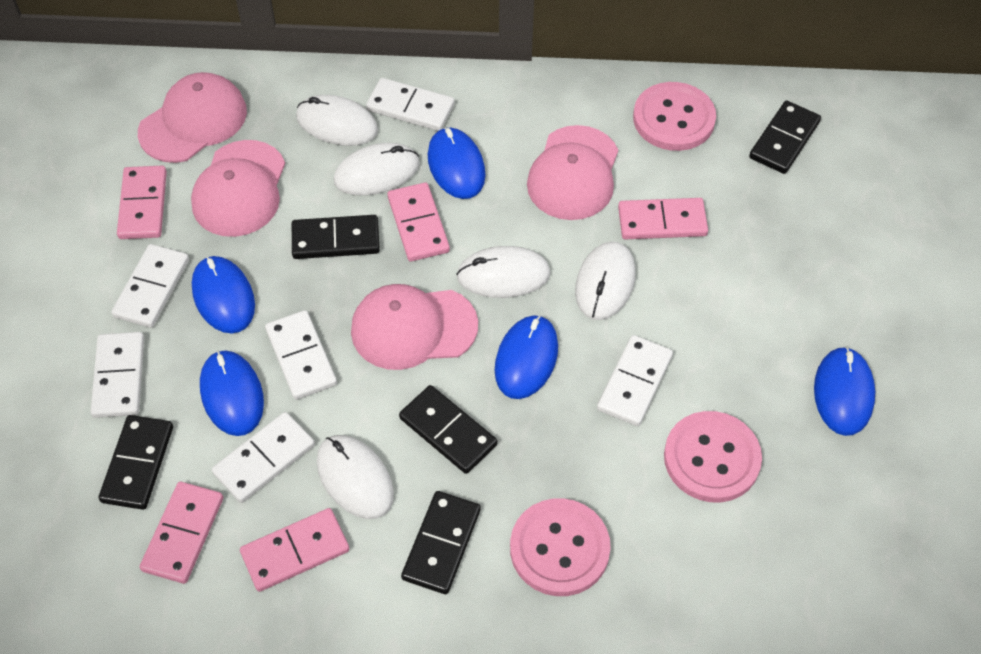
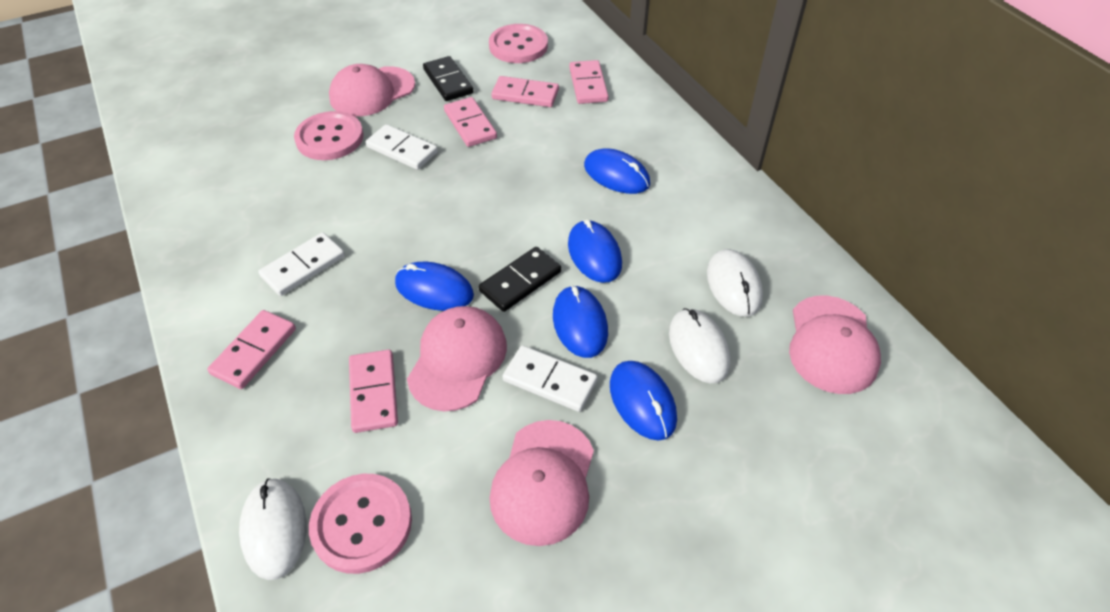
black domino: [99,415,173,510] [292,215,380,259] [399,385,497,474] [401,491,481,594] [749,100,821,174] = 5 -> [423,56,473,101] [479,247,561,312] = 2
white domino: [91,332,144,418] [111,244,189,328] [212,412,315,503] [265,310,337,400] [366,78,454,131] [597,335,673,426] = 6 -> [258,232,345,296] [365,124,438,170] [502,345,598,412] = 3
white mouse: [296,95,378,146] [317,435,394,519] [334,143,420,196] [456,246,551,298] [575,242,636,320] = 5 -> [239,478,306,580] [669,308,730,383] [707,249,763,317] = 3

